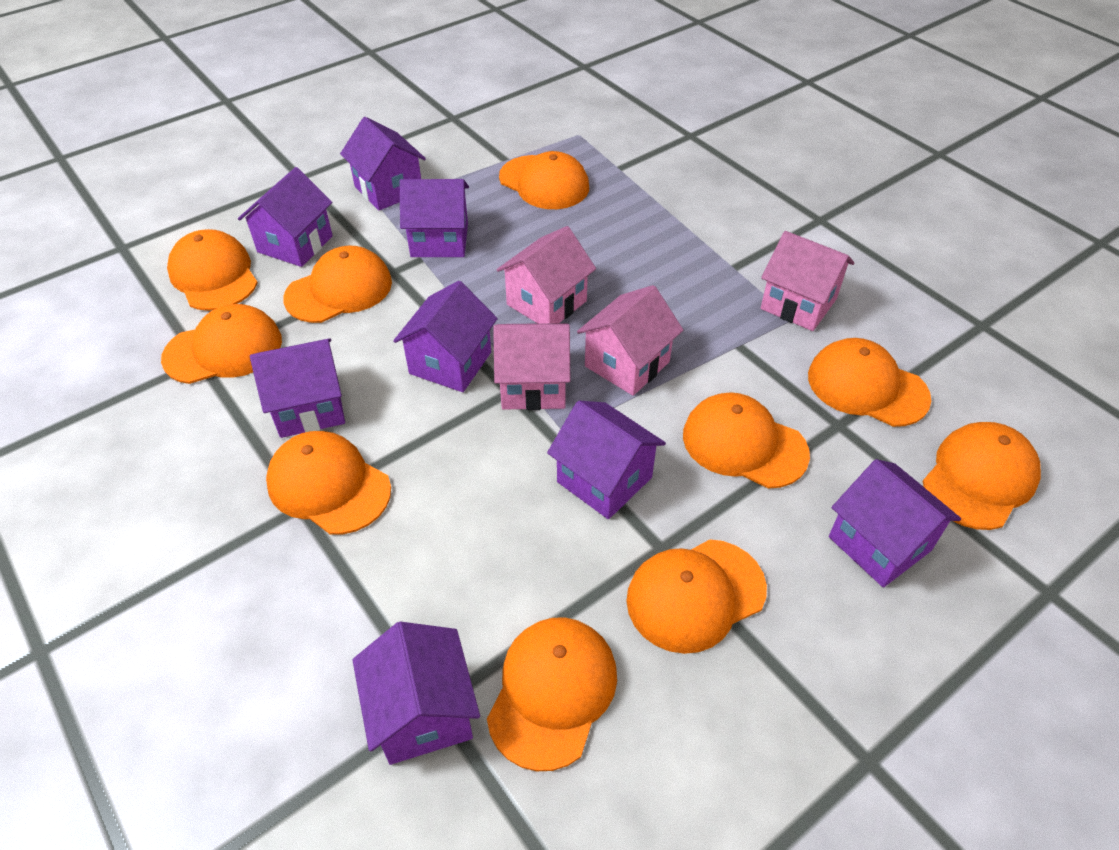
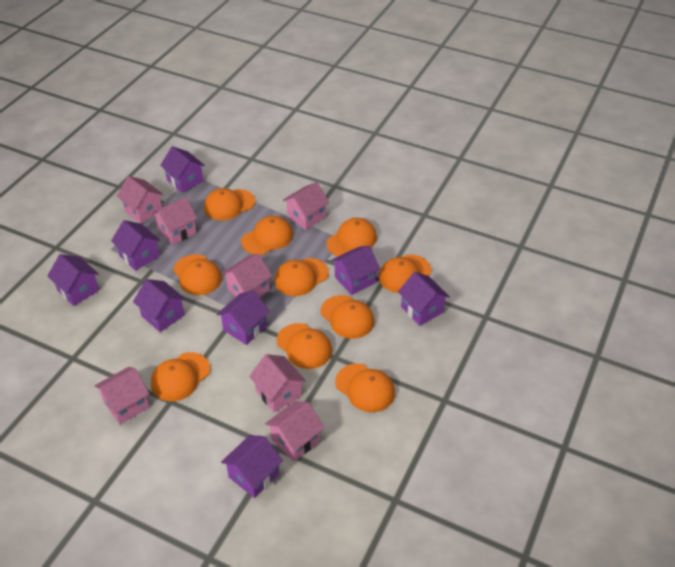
pink house: [493,323,570,410] [496,226,596,323] [577,285,683,396] [761,231,854,331] = 4 -> [95,367,149,424] [117,176,164,224] [152,197,198,245] [222,254,272,297] [249,354,306,412] [265,401,324,462] [283,182,329,230] = 7

